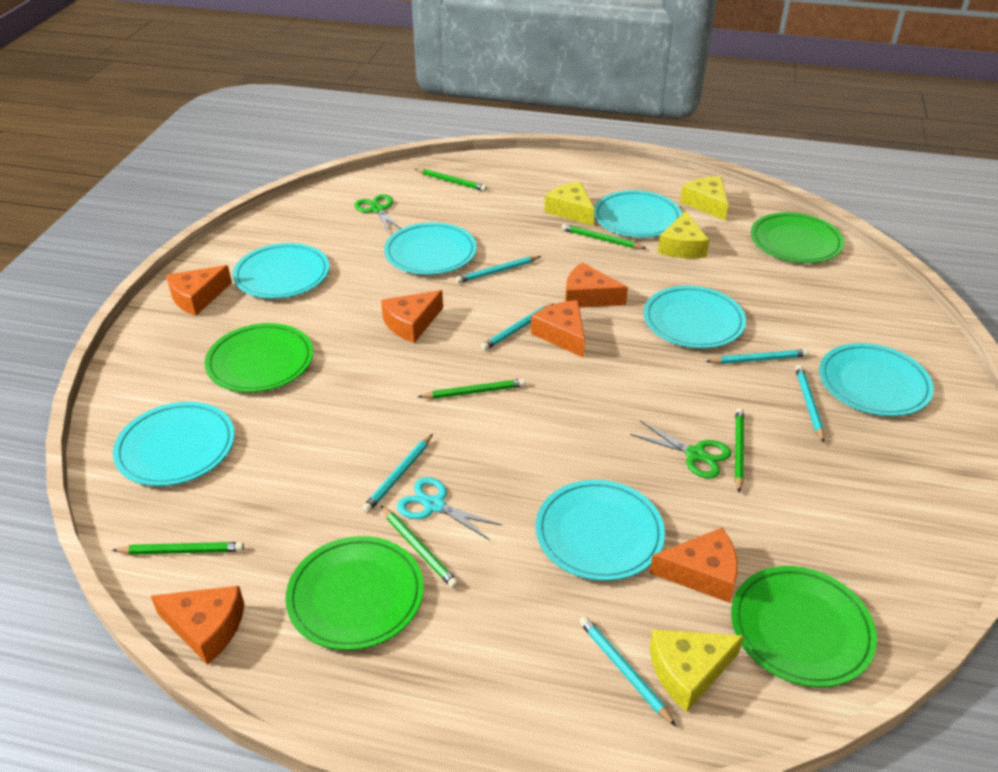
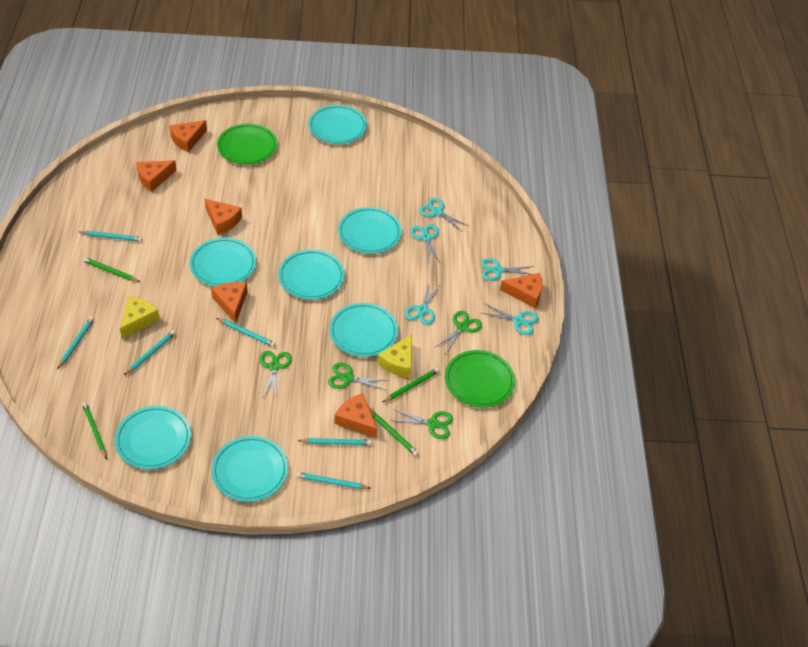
green pencil: [112,542,244,555] [381,506,459,588] [415,169,487,191] [418,379,526,399] [561,224,646,249] [735,408,744,493] = 6 -> [82,402,107,460] [83,257,140,282] [370,410,419,456] [382,368,439,402] = 4
green plate: [205,323,313,393] [285,536,424,650] [731,566,877,687] [751,212,844,263] = 4 -> [217,124,277,164] [445,350,515,408] = 2
green scissors: [355,194,402,234] [630,421,731,479] = 2 -> [260,351,292,398] [328,363,390,391] [391,409,453,439] [436,311,482,353] = 4
turquoise scissors: [397,477,502,540] = 1 -> [405,283,441,325] [410,224,441,264] [419,198,469,231] [481,258,535,281] [482,304,538,335] = 5
yellow cheese: [545,182,595,226] [650,629,744,712] [657,211,709,259] [680,176,728,221] = 4 -> [120,296,160,339] [378,334,412,378] = 2

